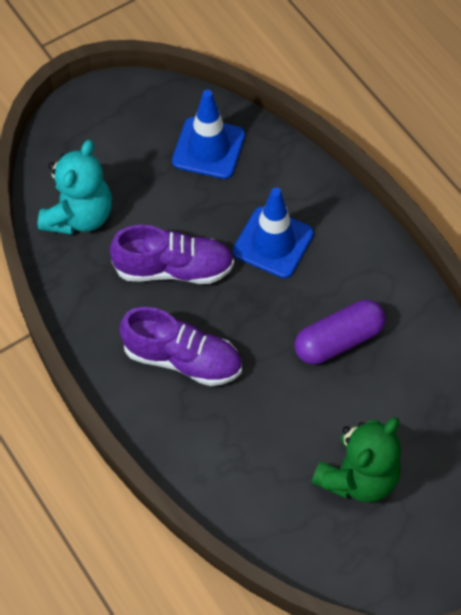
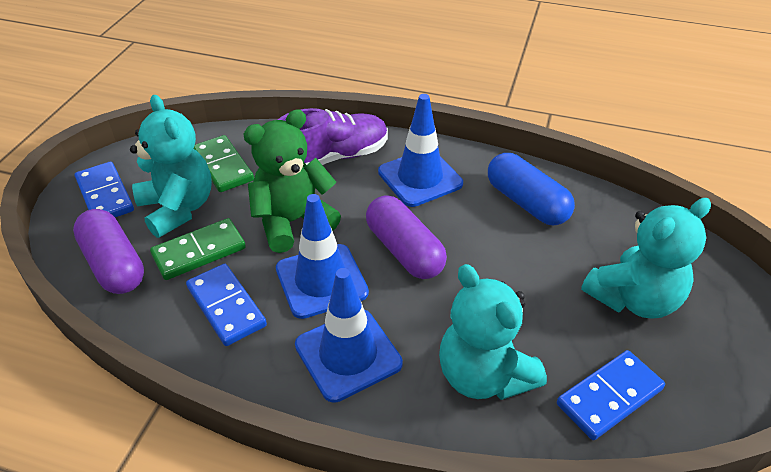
blue capsule: none = 0 -> [488,153,575,226] = 1
blue domino: none = 0 -> [75,162,134,217] [186,264,267,346] [557,350,665,440] = 3
blue traffic cone: [172,89,245,179] [233,187,314,278] = 2 -> [276,194,369,319] [295,268,403,403] [378,94,463,207] = 3
green domino: none = 0 -> [150,218,246,280] [193,135,254,192] = 2
purple capsule: [295,300,386,364] = 1 -> [73,209,144,294] [366,196,447,279] = 2
purple shoe: [110,225,234,284] [119,307,242,386] = 2 -> [278,108,388,165] = 1
turquoise teddy bear: [38,140,112,235] = 1 -> [130,95,212,238] [439,264,547,400] [581,198,711,319] = 3

